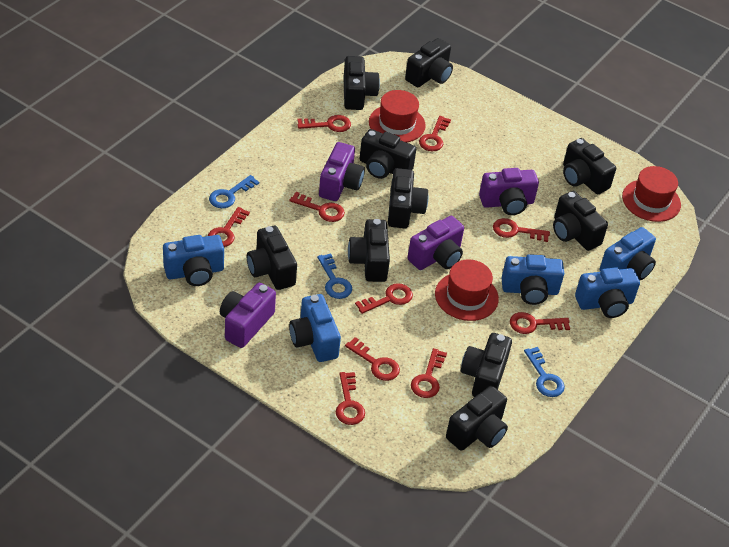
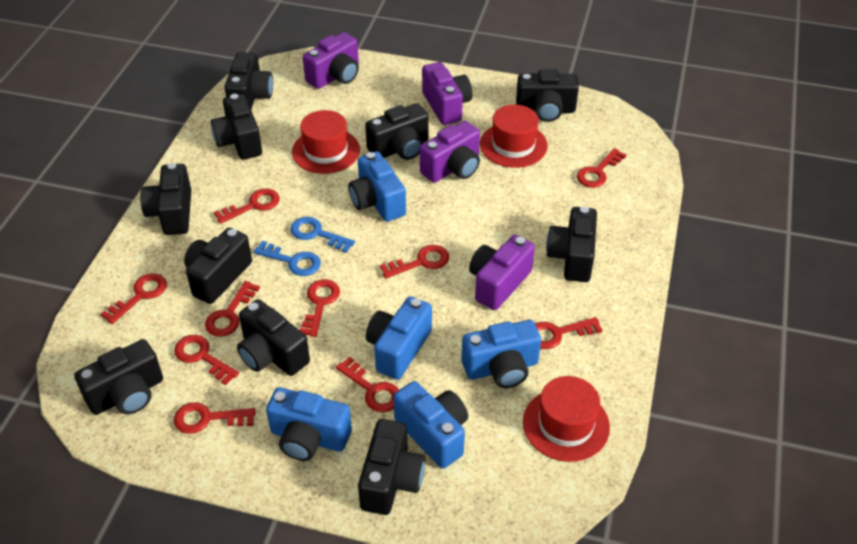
blue key: [209,175,259,208] [317,253,352,299] [524,347,565,397] = 3 -> [254,241,321,276] [290,217,355,253] = 2

